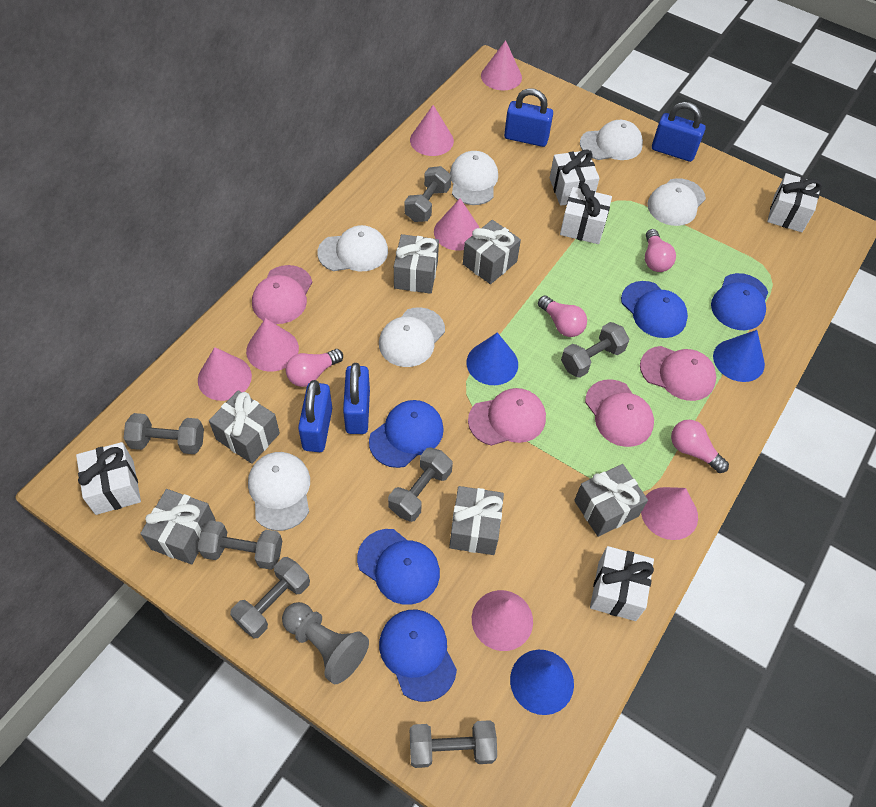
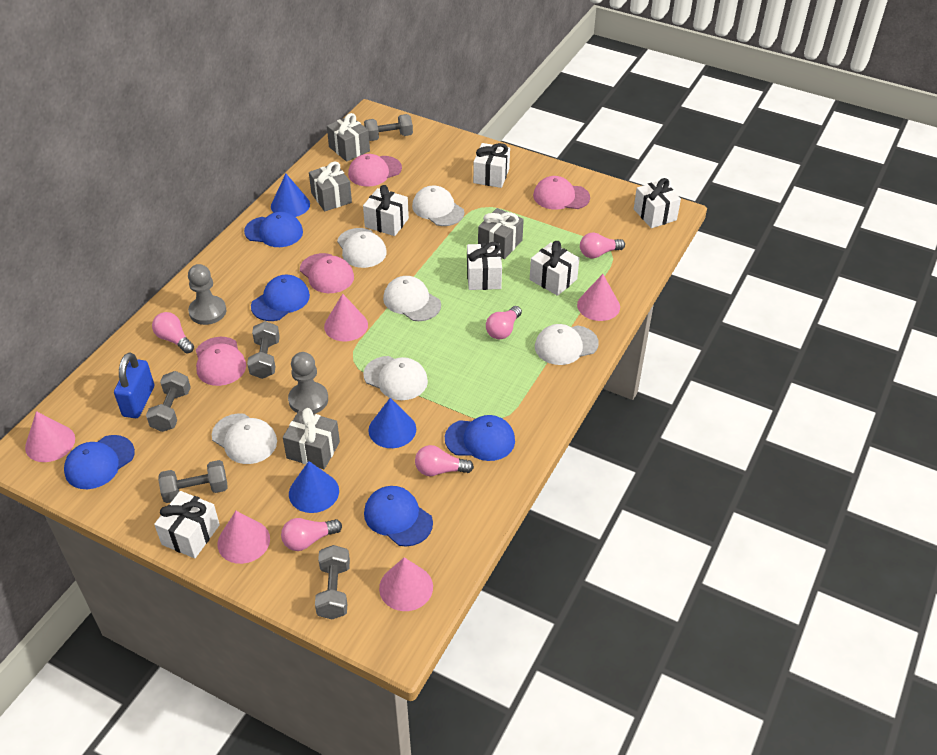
blue padlock: [298,380,332,452] [343,363,370,434] [504,88,553,147] [652,102,706,162] = 4 -> [114,353,154,418] = 1
grey dumbbell: [124,413,204,454] [198,520,282,570] [230,557,310,639] [388,447,453,522] [404,166,451,222] [410,720,497,768] [561,322,629,378] = 7 -> [146,371,191,432] [158,460,228,503] [247,321,280,379] [315,545,350,619] [364,114,413,141] = 5
grey gift: [140,489,216,564] [209,390,280,464] [394,234,439,294] [449,486,504,555] [463,220,521,284] [574,464,648,537] = 6 -> [283,408,340,469] [309,161,352,211] [327,113,370,162] [478,208,524,259] = 4
grey pawn: [282,602,369,684] = 1 -> [188,264,226,325] [288,352,328,414] = 2
pink cone: [198,347,252,401] [246,318,299,372] [410,105,454,156] [434,199,479,251] [472,590,533,651] [481,40,522,91] [641,487,698,540] = 7 -> [25,411,75,462] [217,511,270,564] [324,293,368,341] [379,557,433,611] [577,274,620,321] = 5
pink light bulb: [286,349,343,387] [538,295,587,337] [645,229,676,272] [671,420,729,473] = 4 -> [152,312,194,353] [281,518,342,551] [415,445,474,476] [486,306,522,340] [580,232,625,258] = 5
white gift: [76,442,141,515] [550,149,599,206] [560,184,612,244] [590,546,654,621] [767,173,822,232] = 5 -> [154,491,220,558] [363,185,409,236] [467,242,502,290] [473,143,510,188] [530,241,579,296] [634,178,681,228] = 6

